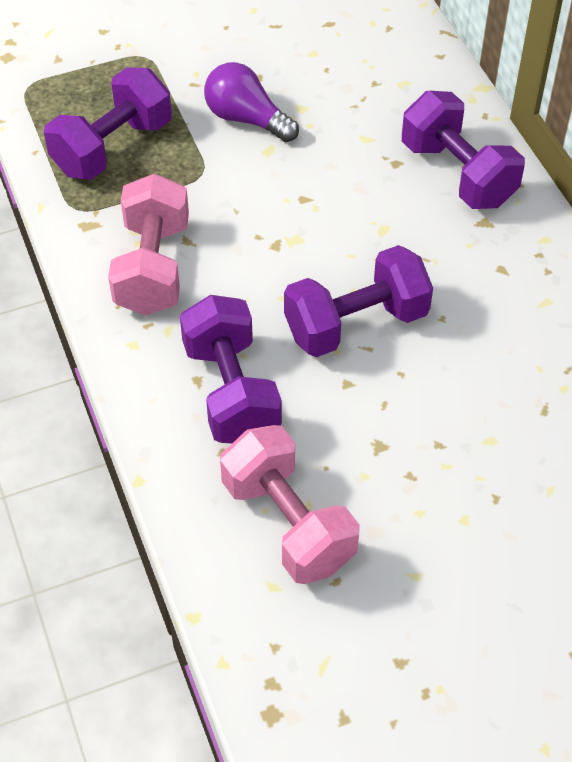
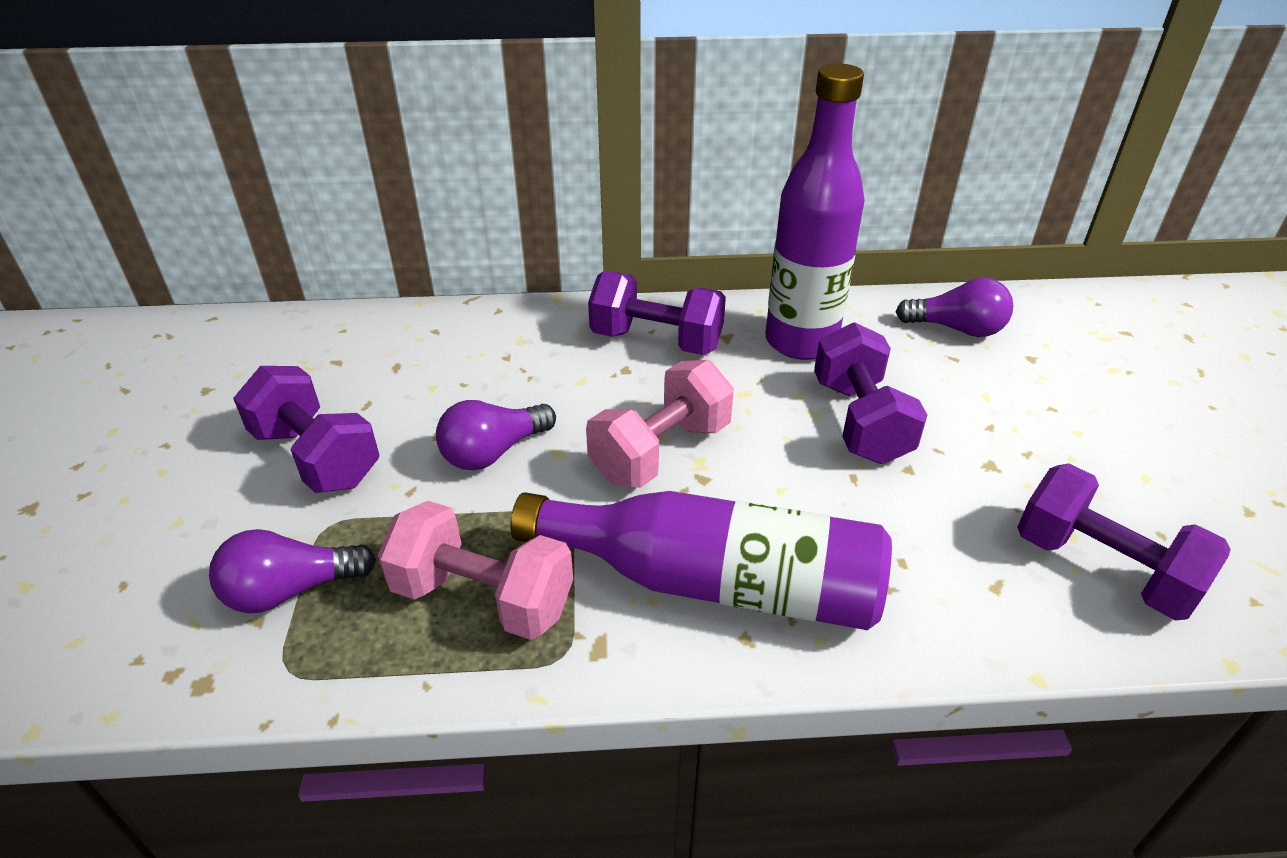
purple bottle: none = 0 -> [510,491,892,630] [765,63,865,360] = 2
purple light bulb: [204,62,299,142] = 1 -> [209,529,376,613] [436,400,556,470] [896,278,1013,337] = 3

